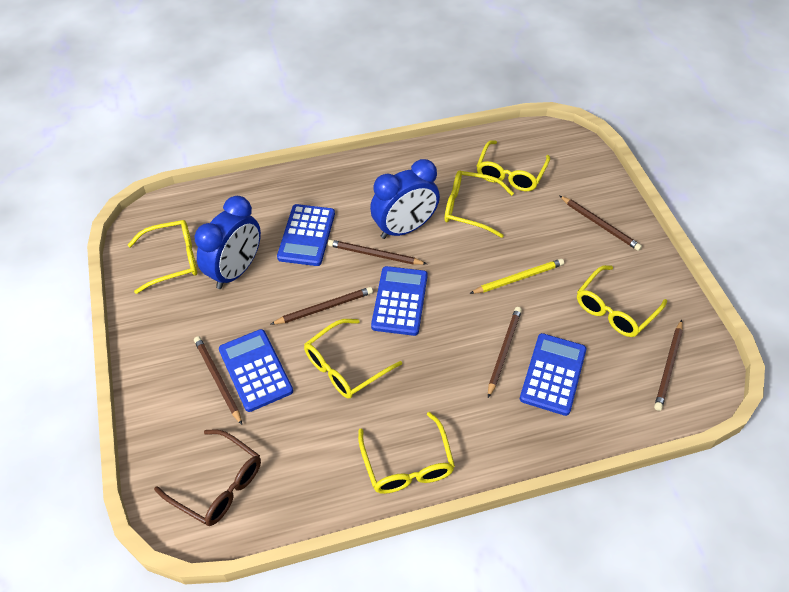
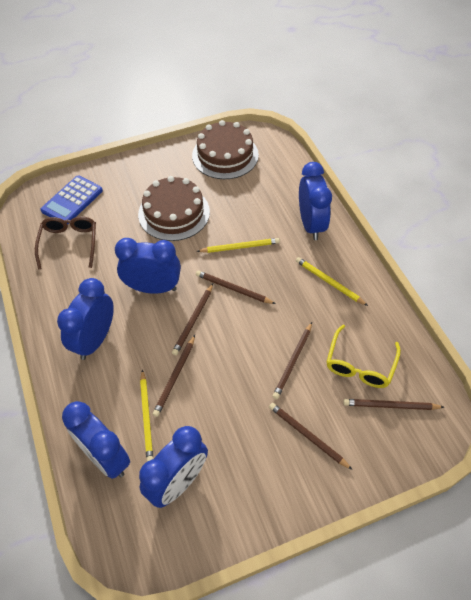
blue calculator: [219,329,293,412] [277,204,335,266] [371,266,428,336] [520,333,586,416] = 4 -> [40,176,103,224] = 1
blue clock: [194,196,261,289] [370,159,440,239] = 2 -> [57,278,114,360] [62,401,130,479] [115,238,181,294] [139,426,208,508] [299,162,332,240] = 5
brown cake: none = 0 -> [138,176,210,241] [192,120,259,179] = 2
yellow glasses: [128,220,197,294] [304,319,402,399] [358,412,455,494] [445,171,514,238] [477,140,550,191] [577,265,667,337] = 6 -> [326,324,401,388] = 1
yellow pencil: [469,259,564,294] = 1 -> [140,369,153,461] [197,238,280,253] [296,257,368,306] = 3

